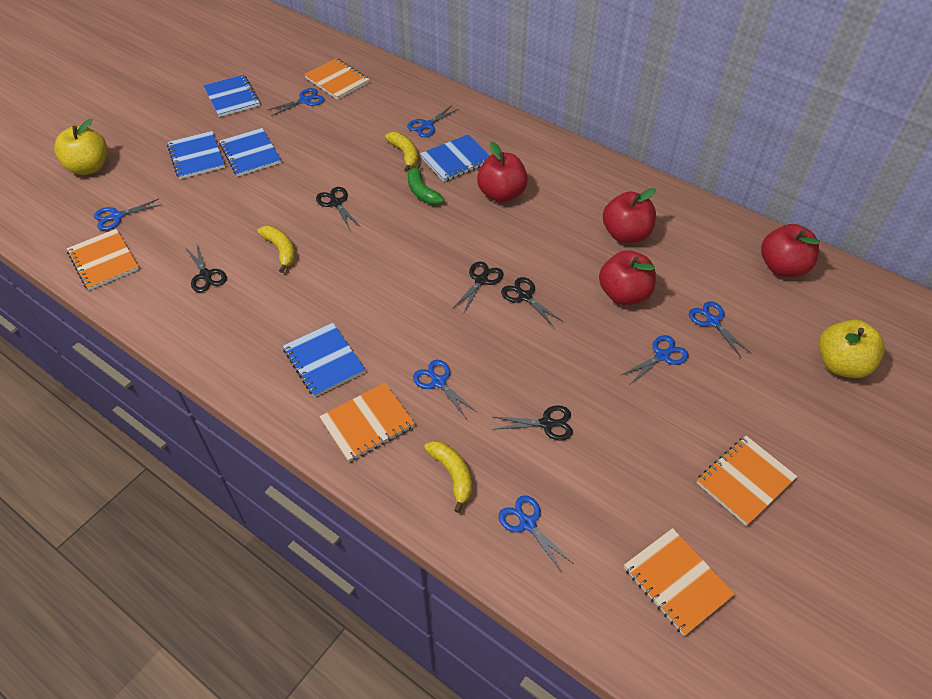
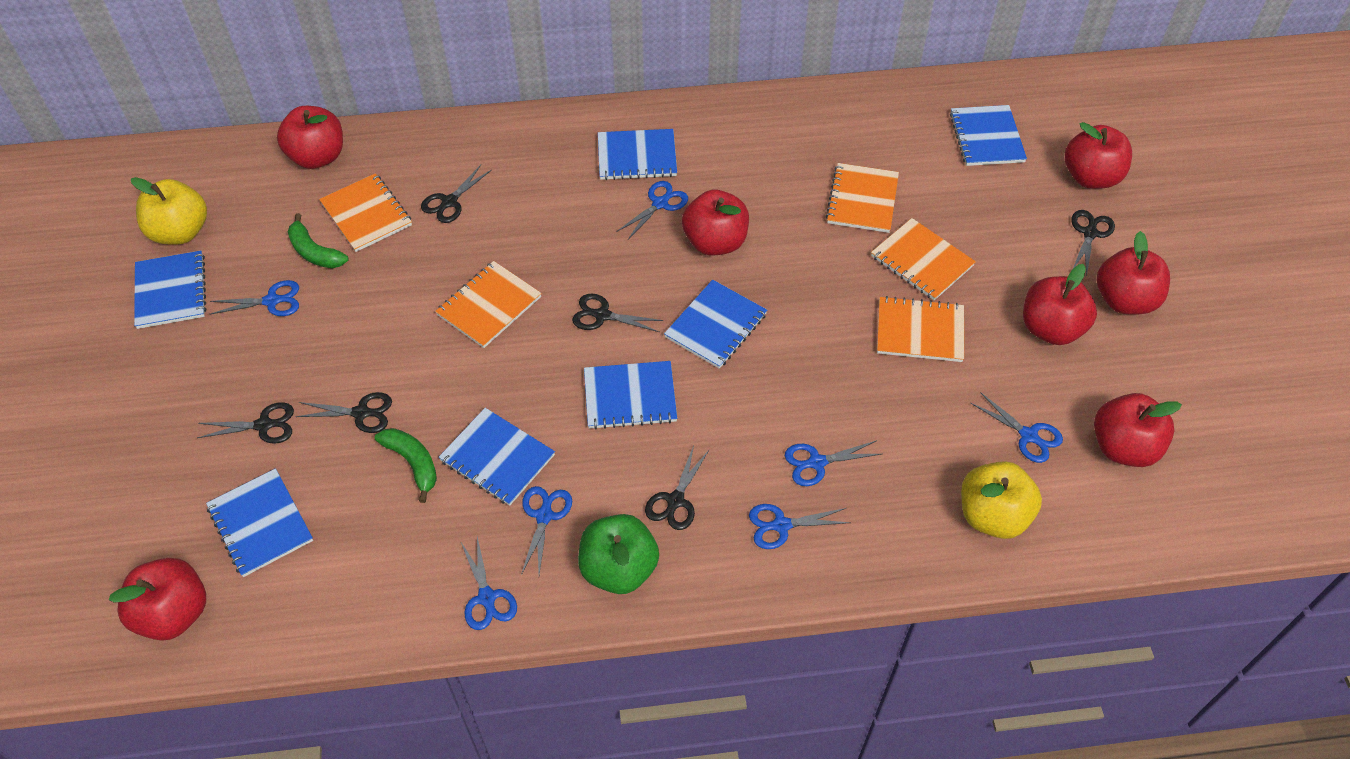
black scissors: [185,242,227,292] [316,187,361,229] [452,262,504,314] [492,406,573,440] [501,277,563,327] = 5 -> [197,402,294,444] [295,392,392,433] [421,165,492,223] [572,294,664,332] [645,445,710,530] [1072,210,1115,277] = 6
blue notebook: [167,131,225,179] [203,75,260,117] [219,128,281,176] [283,323,366,397] [420,134,490,182] = 5 -> [134,251,206,329] [206,468,313,577] [439,408,555,506] [584,361,677,429] [598,129,677,180] [664,280,767,369] [950,105,1027,166] = 7
green apple: none = 0 -> [578,514,659,594] = 1
green banana: [408,163,444,205] = 1 -> [288,213,348,268] [375,428,437,503] = 2
red apple: [477,142,528,202] [599,250,656,305] [603,188,656,243] [761,224,820,277] = 4 -> [109,558,206,640] [277,106,343,169] [682,190,749,255] [1023,264,1097,345] [1065,122,1132,189] [1094,393,1182,467] [1097,231,1170,314] = 7
yellow banana: [257,226,295,273] [385,132,418,172] [424,441,472,513] = 3 -> none = 0

